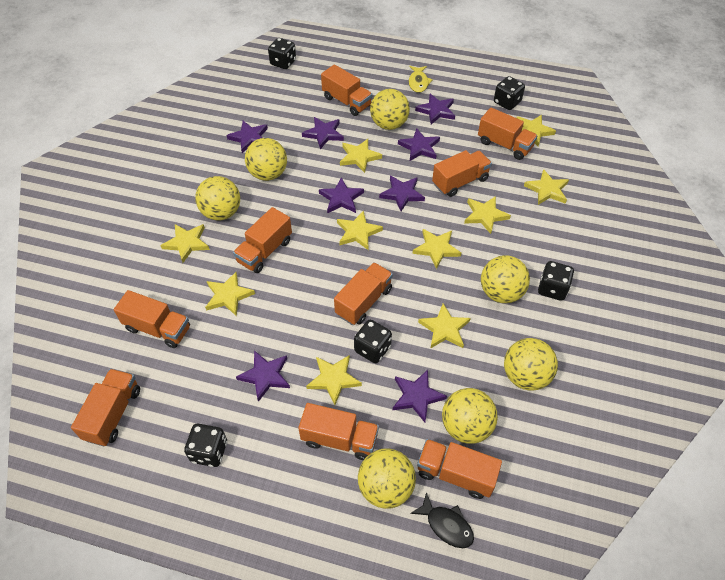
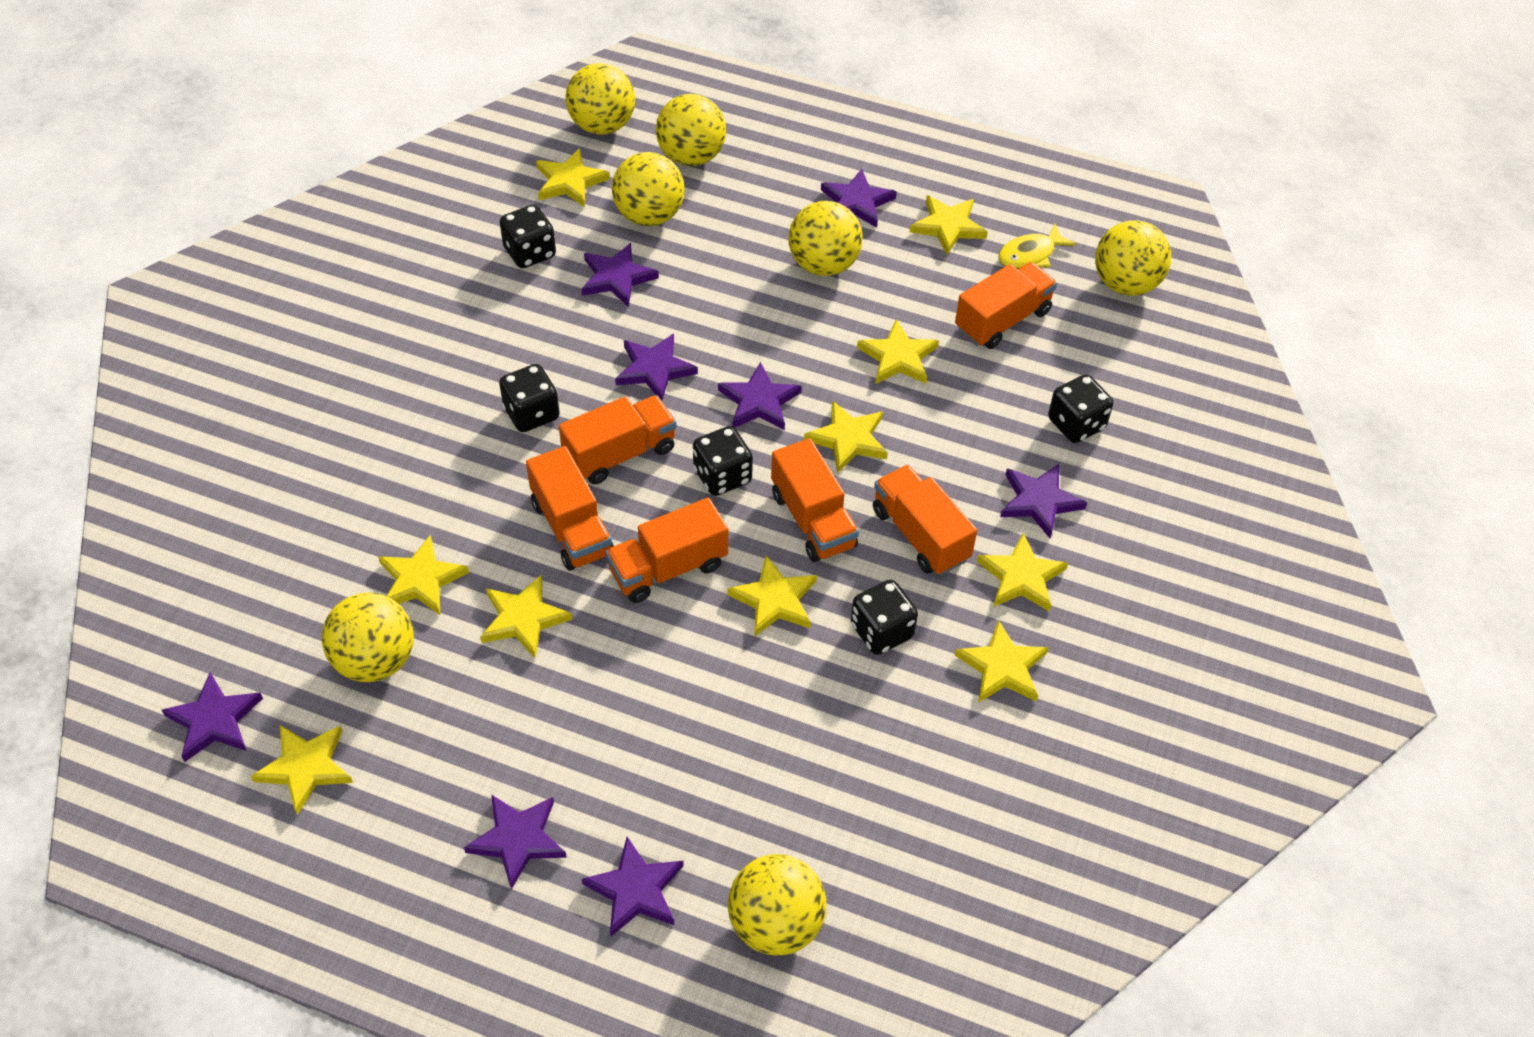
black fish: [410,492,474,548] = 1 -> none = 0
orange truck: [71,369,140,446] [114,290,190,348] [233,207,292,273] [298,403,379,460] [321,64,372,116] [334,262,393,325] [417,439,502,499] [432,150,492,197] [478,107,538,160] = 9 -> [526,446,614,571] [559,395,677,484] [606,498,728,603] [771,438,859,562] [873,465,977,575] [955,262,1057,349] = 6

